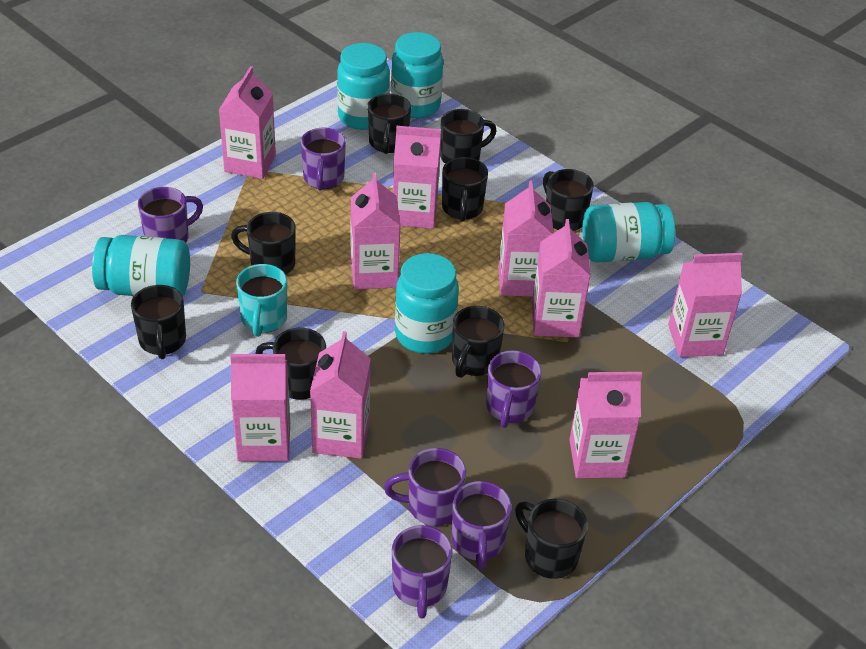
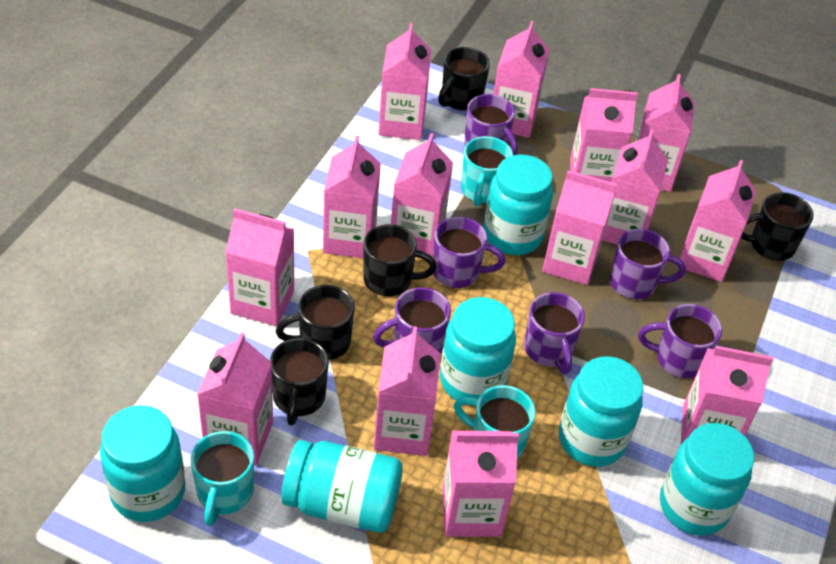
black mug: [131,285,186,359] [231,212,296,275] [256,328,326,400] [368,94,411,154] [440,109,497,163] [442,157,488,222] [452,306,505,378] [515,499,588,579] [543,169,594,231] = 9 -> [270,338,329,426] [276,285,355,360] [363,224,437,296] [438,47,490,111] [741,192,814,261] = 5
pink carton: [219,66,276,179] [230,354,290,462] [310,331,371,459] [351,173,401,289] [393,126,441,229] [498,181,554,296] [532,219,591,337] [569,372,642,478] [668,253,743,357] = 9 -> [197,332,273,466] [225,208,294,326] [323,136,381,258] [374,326,441,456] [378,23,431,140] [391,133,453,257] [442,431,519,537] [493,21,549,138] [542,170,617,285] [570,88,638,182] [602,130,669,244] [636,74,695,192] [677,160,756,282] [681,346,773,444] = 14
turquoise jar: [92,235,190,296] [337,43,390,130] [391,32,443,118] [395,253,459,354] [582,202,675,263] = 5 -> [100,405,185,522] [281,440,403,533] [440,297,516,400] [483,154,553,255] [559,356,643,467] [660,423,754,536] = 6
turquoise mug: [236,264,287,337] = 1 -> [191,431,254,526] [454,385,536,459] [461,136,513,207] = 3

